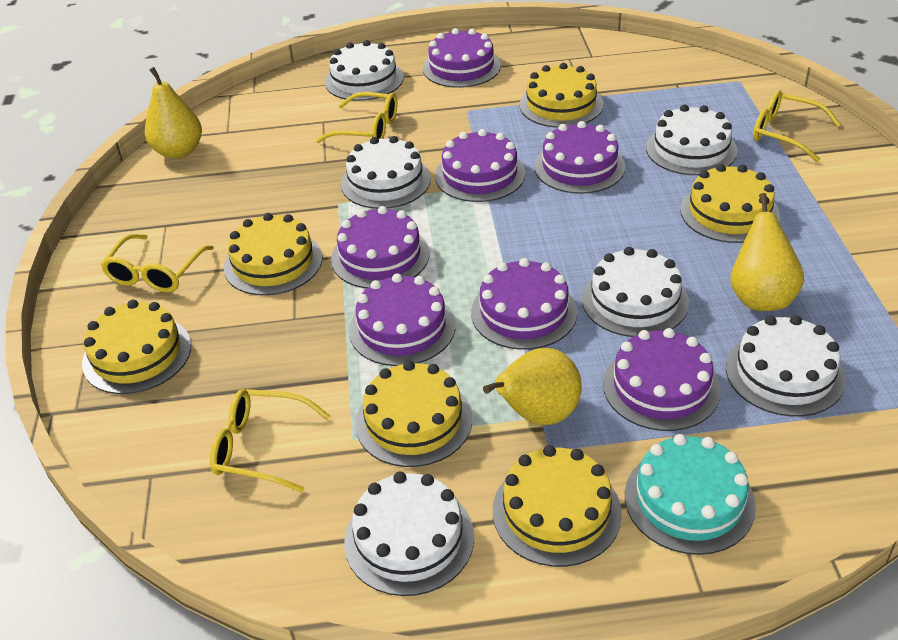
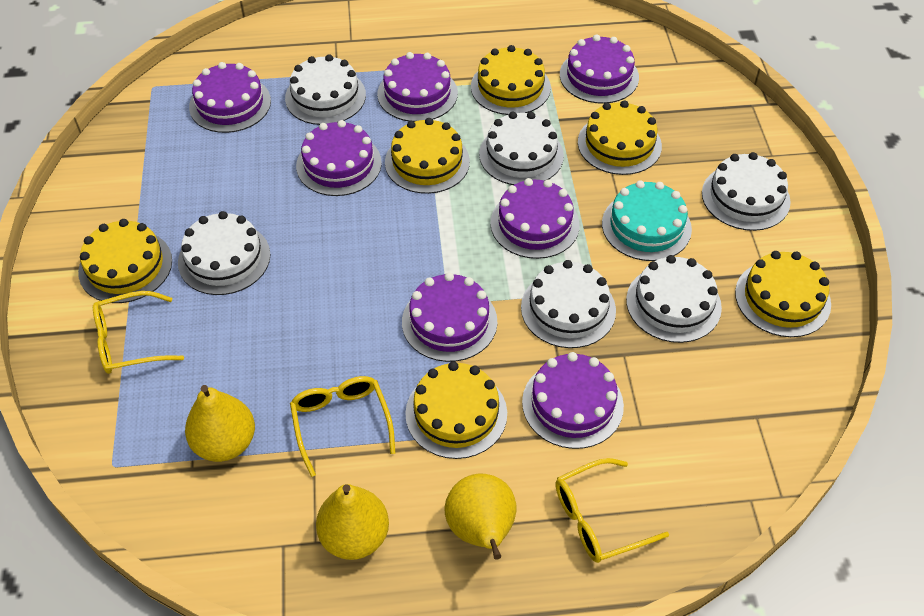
yellow glasses: [101,234,214,292] [210,389,330,492] [316,92,398,143] [753,90,841,162] = 4 -> [93,291,184,374] [290,376,395,477] [555,458,669,563] = 3

